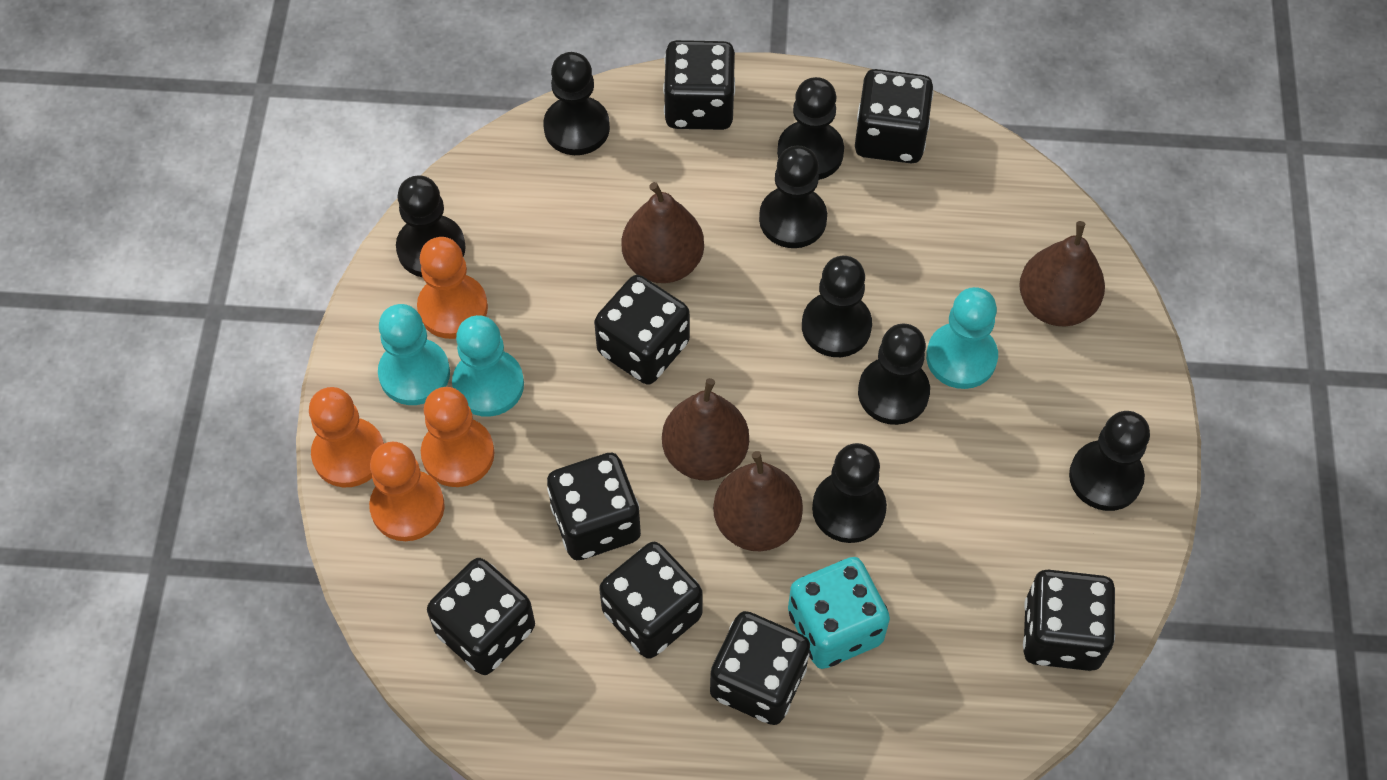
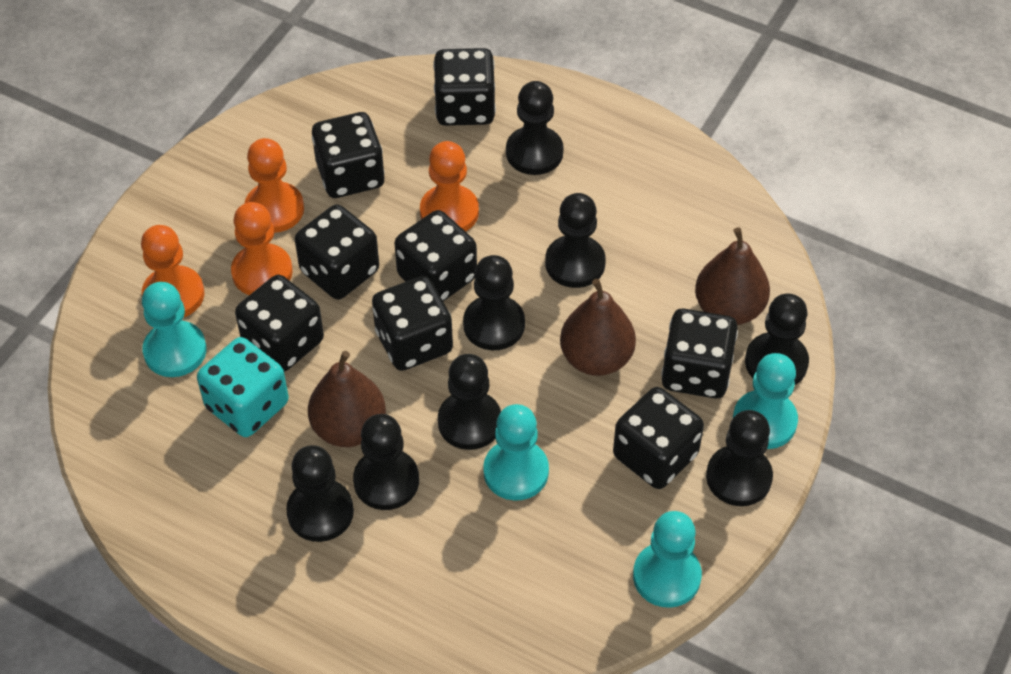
brown pear: [622,182,704,283] [662,378,749,480] [713,451,803,551] [1019,221,1105,327] = 4 -> [308,351,386,447] [560,279,636,376] [695,227,770,325] = 3
turquoise pawn: [378,304,450,405] [452,315,524,417] [926,287,998,389] = 3 -> [142,282,207,377] [483,404,549,501] [633,511,702,608] [733,353,798,449] = 4

